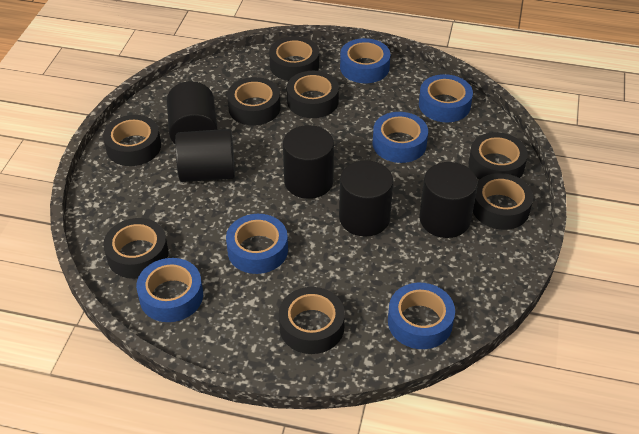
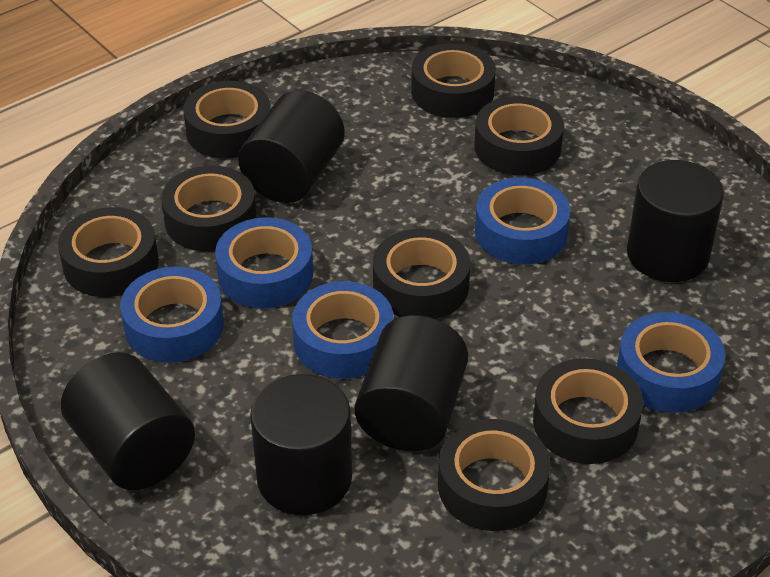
blue tape: [136,258,203,322] [226,214,288,274] [340,38,390,83] [373,112,428,163] [388,283,455,349] [419,74,473,122] = 6 -> [120,267,224,363] [215,217,313,308] [292,281,394,379] [475,178,570,264] [617,312,725,413] = 5

